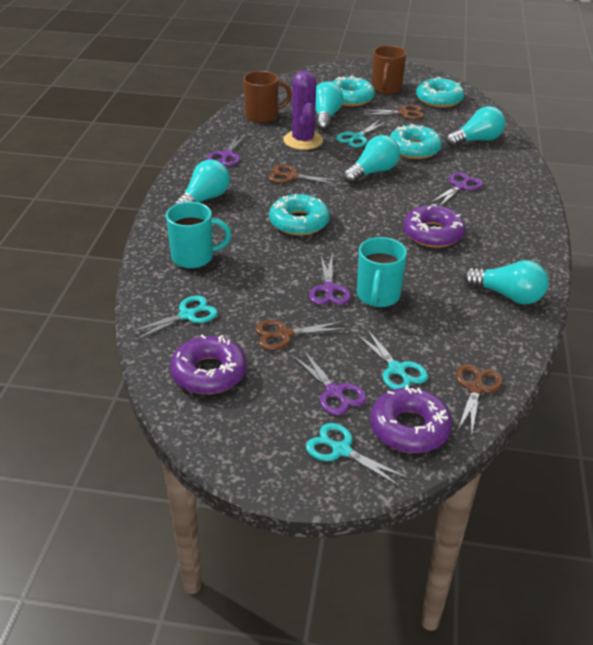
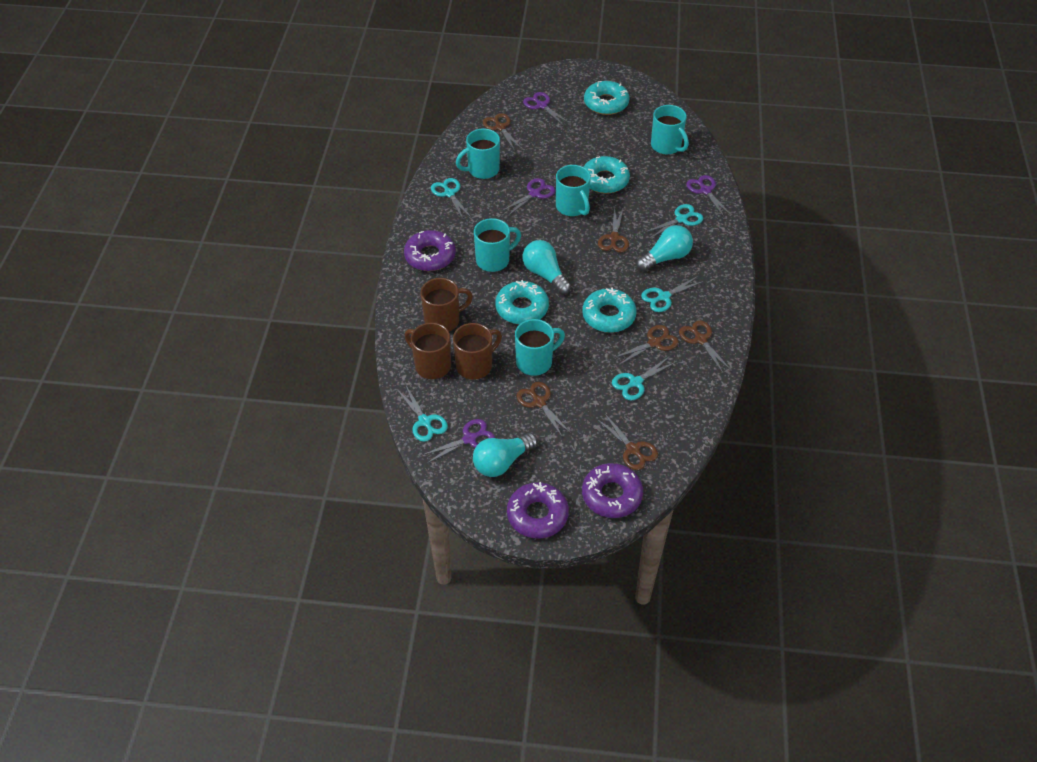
brown mug: [243,71,292,123] [372,45,406,95] = 2 -> [405,323,451,379] [421,278,473,331] [453,323,502,380] = 3
brown scissors: [255,320,347,350] [268,164,340,185] [361,104,424,120] [456,364,503,437] = 4 -> [483,113,522,151] [516,382,571,438] [597,413,658,470] [598,208,629,253] [613,325,679,366] [679,320,732,373] = 6
purple cactus: [283,71,323,150] = 1 -> none = 0
turquoise light bulb: [173,160,230,206] [315,82,343,131] [343,135,400,184] [446,106,505,147] [463,260,549,304] = 5 -> [473,433,538,477] [523,240,571,294] [636,225,693,271] = 3
turquoise mug: [166,202,232,268] [357,237,407,307] = 2 -> [456,128,500,179] [474,218,521,272] [515,319,565,376] [556,165,591,216] [651,105,689,155] = 5
turquoise scissors: [129,295,218,341] [306,423,408,487] [336,120,387,148] [356,329,428,390] = 4 -> [397,384,448,442] [431,178,472,219] [612,356,676,400] [641,276,704,312] [644,204,703,238] = 5

